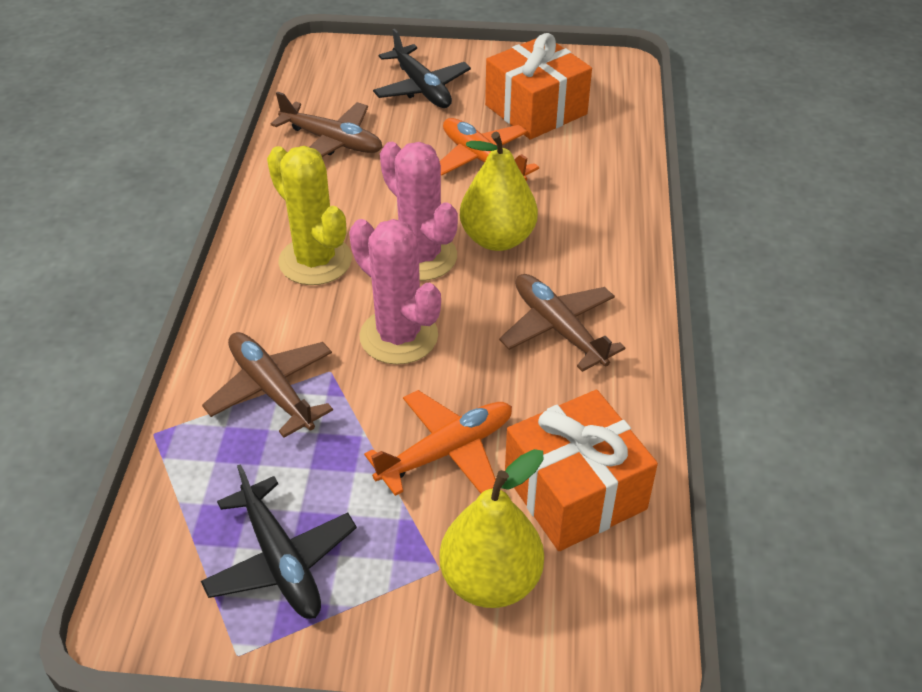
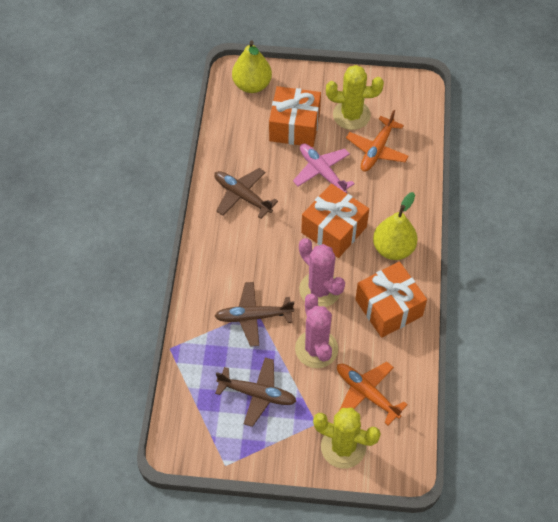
black plane: [201,464,357,619] [373,29,471,108] = 2 -> none = 0
orange gift: [485,33,592,140] [505,390,658,551] = 2 -> [269,86,321,147] [301,184,369,258] [355,261,427,338] = 3
pink plane: none = 0 -> [293,144,355,193] = 1
yellow cactus: [267,146,352,285] = 1 -> [313,408,381,469] [326,65,384,130] = 2

